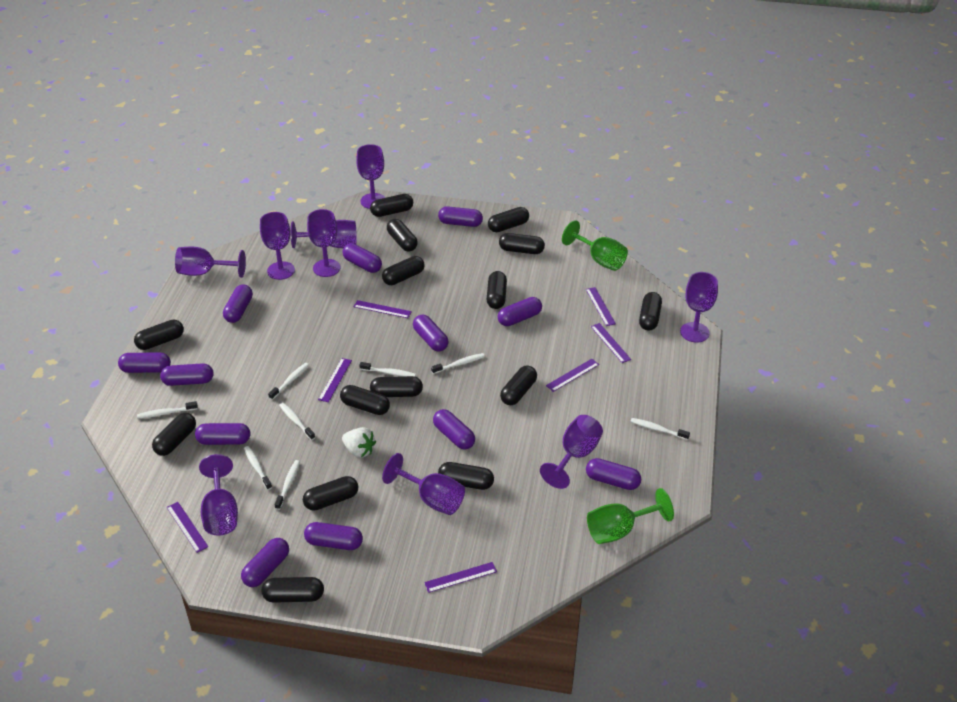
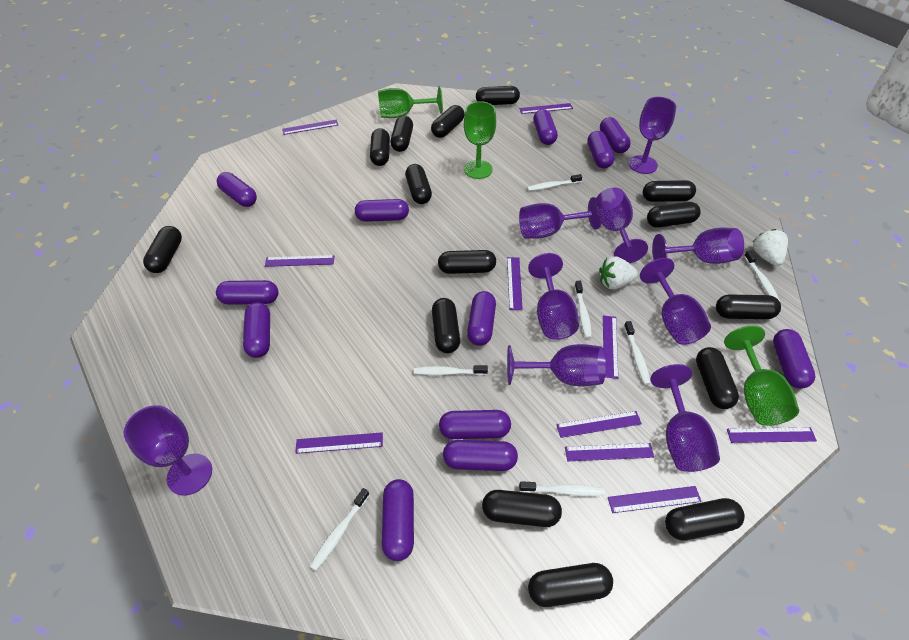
green goblet: [562,220,628,271] [587,488,674,544] = 2 -> [378,86,443,118] [464,101,496,179] [724,326,799,426] = 3
purple ruler: [167,502,208,553] [318,358,352,402] [354,300,412,318] [424,562,497,593] [546,359,599,392] [586,287,616,326] [591,323,631,363] = 7 -> [265,255,335,267] [282,119,338,135] [295,432,383,454] [507,257,523,310] [519,103,573,114] [556,411,642,438] [565,443,654,461] [603,315,618,379] [608,486,702,513] [727,427,817,443] = 10
white strawberry: [342,427,376,458] = 1 -> [599,256,638,289] [753,229,788,266] = 2
white toothbrush: [137,401,198,419] [244,446,272,490] [268,363,309,400] [274,460,300,510] [279,403,315,440] [359,362,416,377] [431,353,485,374] [630,418,690,440] = 8 -> [310,488,369,571] [414,365,488,375] [519,481,605,496] [527,174,582,191] [575,281,592,338] [624,321,651,385] [744,251,780,301] = 7

